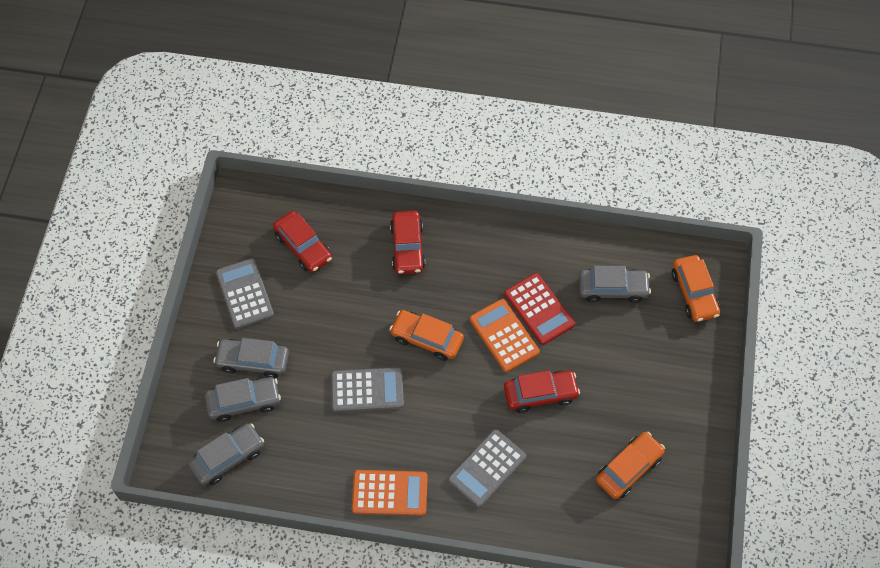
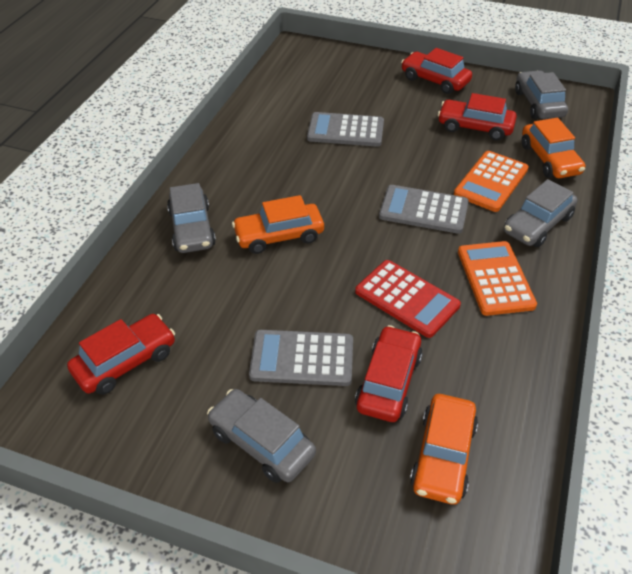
red car: [273,211,332,272] [390,211,425,274] [504,370,580,413] = 3 -> [67,314,175,395] [355,325,423,422] [401,48,472,94] [438,93,517,140] = 4

